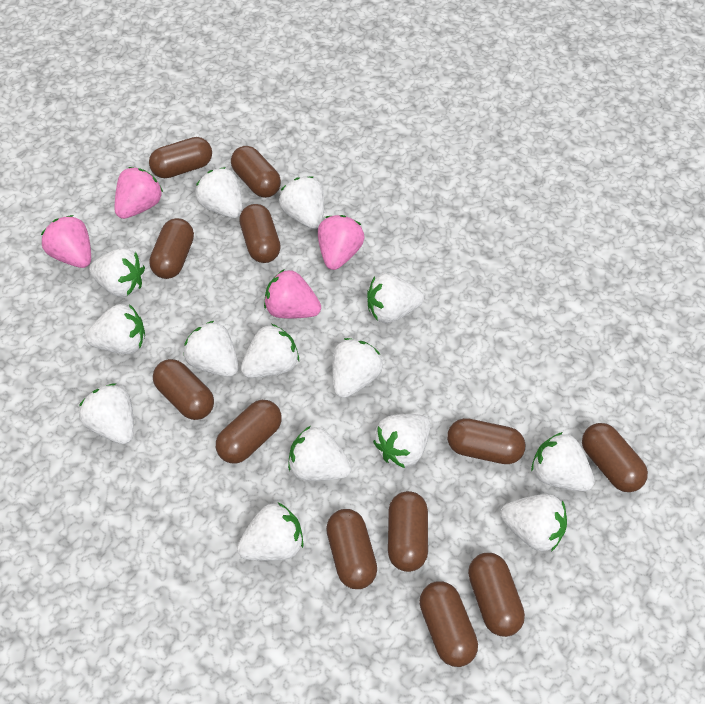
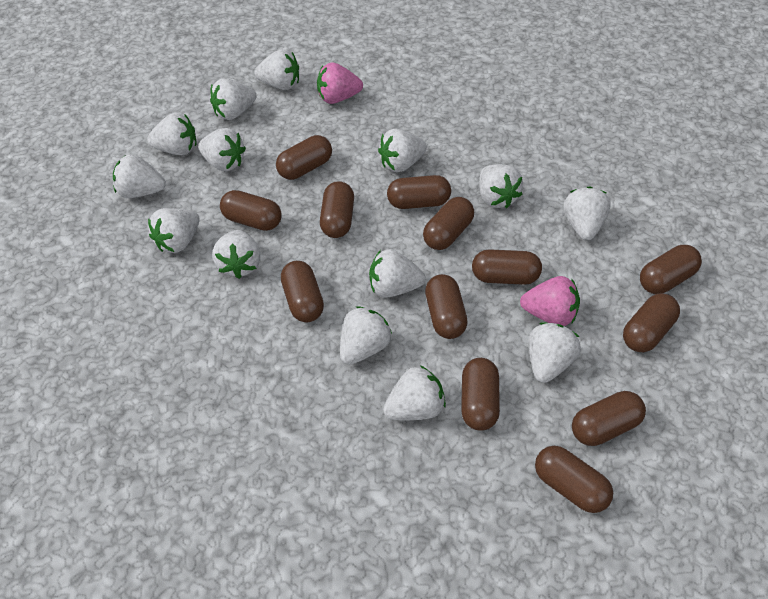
brown capsule: [149,137,212,178] [149,218,194,279] [153,359,214,420] [216,400,282,464] [231,146,281,198] [239,204,281,263] [326,509,377,589] [388,491,428,572] [419,581,478,667] [447,418,525,464] [468,553,525,637] [582,423,648,492] = 12 -> [220,190,281,231] [276,135,332,180] [281,261,324,322] [320,181,354,238] [387,175,451,209] [423,197,474,250] [425,274,468,339] [461,358,500,431] [472,249,542,285] [535,446,613,513] [572,391,646,446] [623,293,680,352] [640,245,702,294] = 13
pink strawberry: [41,215,91,268] [115,167,163,219] [264,269,321,319] [318,215,365,270] = 4 -> [317,62,363,104] [520,276,580,326] = 2

